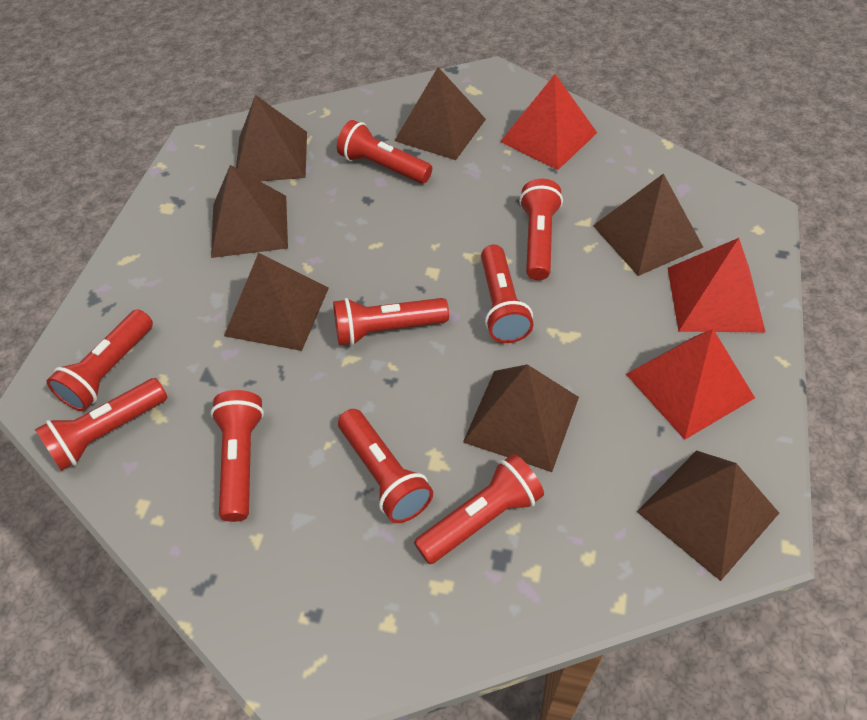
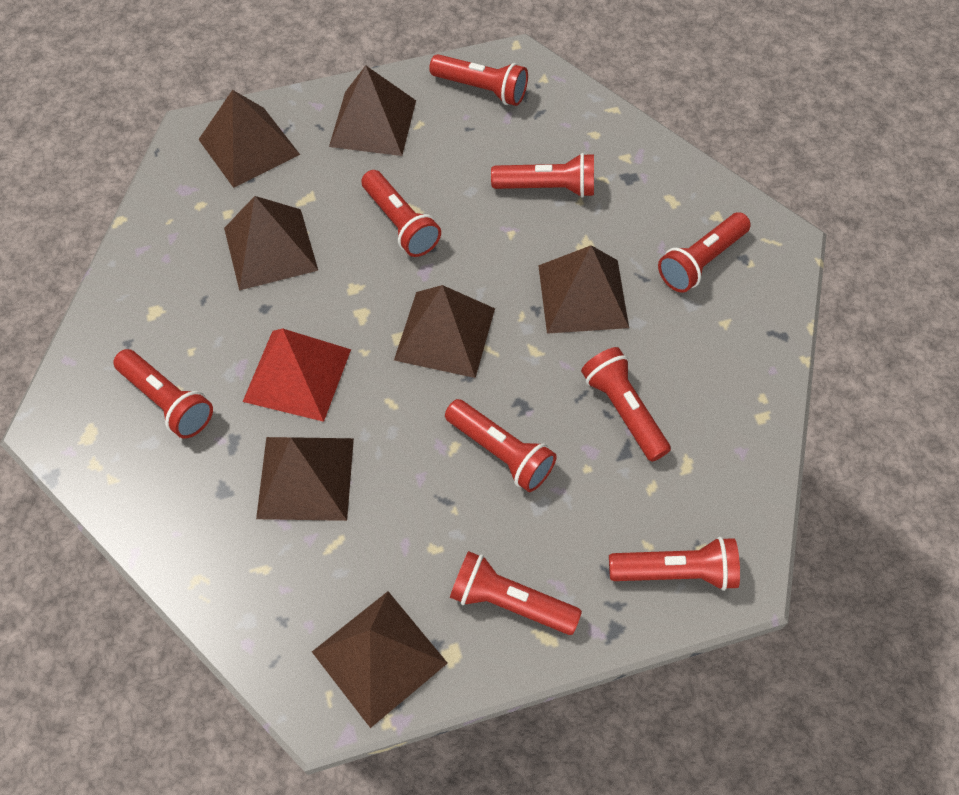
red pyramid: [500,74,597,170] [626,329,755,440] [668,238,765,332] = 3 -> [243,328,351,422] = 1

